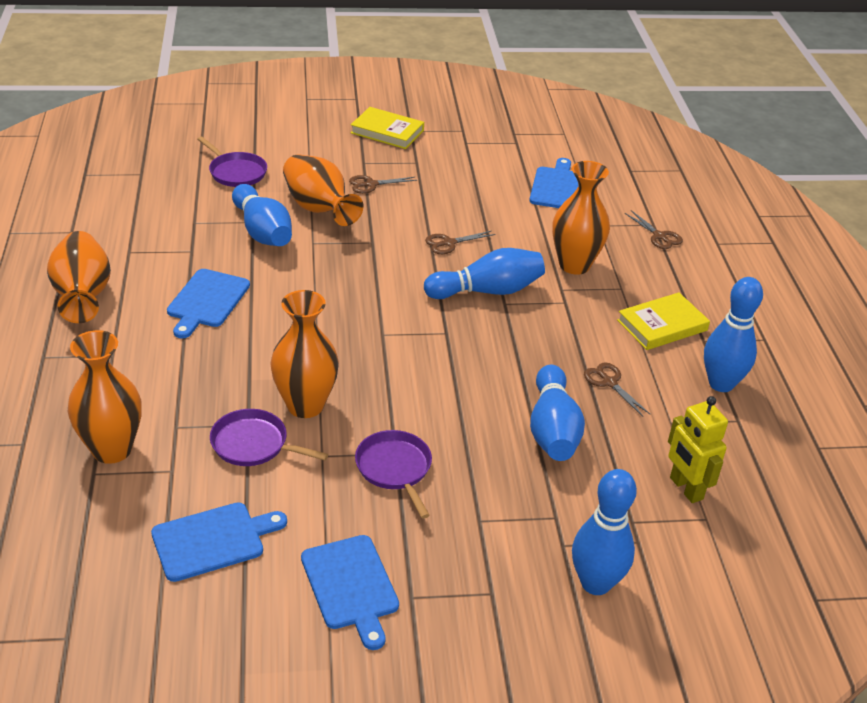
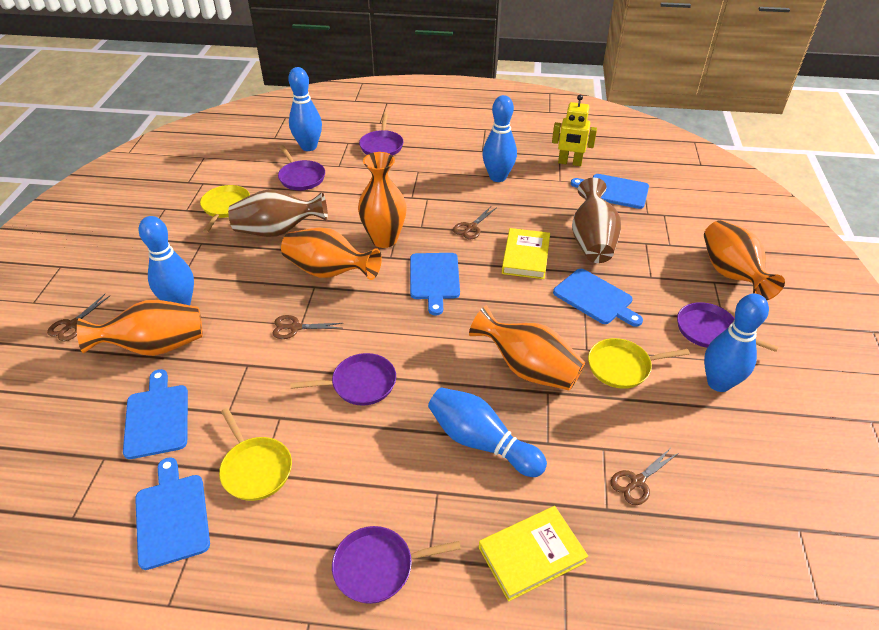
blue cutting board: [151,502,287,582] [167,269,250,339] [301,535,399,650] [529,158,578,208] = 4 -> [123,369,188,459] [135,457,210,570] [410,253,460,315] [553,269,643,327] [571,174,649,209] = 5
brown vase: none = 0 -> [228,189,328,237] [572,178,621,263] = 2
purple pan: [197,136,267,187] [210,409,328,466] [355,430,432,519] = 3 -> [278,145,325,191] [290,353,396,406] [332,526,461,604] [359,113,404,156] [677,302,778,352] = 5
yellow pan: none = 0 -> [200,185,250,233] [219,408,292,501] [588,338,690,389] = 3

